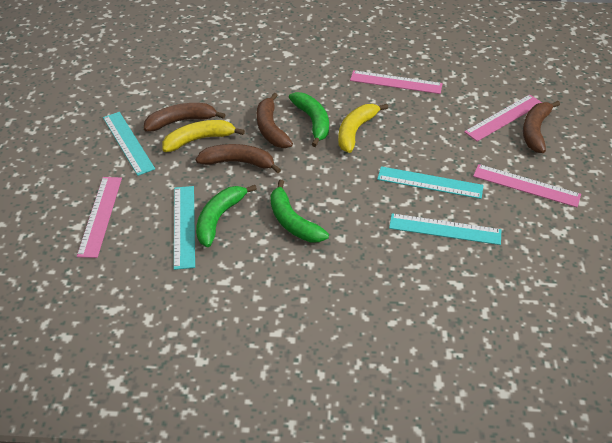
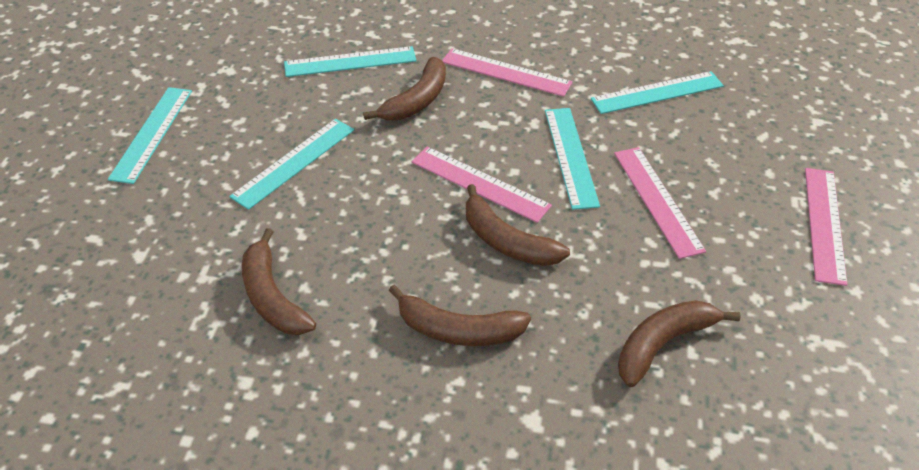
brown banana: [144,103,226,132] [196,144,281,173] [257,93,293,148] [523,101,560,153] = 4 -> [242,228,316,335] [363,57,446,121] [389,285,531,346] [466,184,570,266] [618,300,741,387] = 5
green banana: [196,185,257,247] [270,180,329,242] [289,92,329,147] = 3 -> none = 0
turquoise ruler: [103,112,155,176] [174,186,195,270] [377,166,484,199] [389,213,501,245] = 4 -> [108,87,192,184] [229,119,354,210] [284,46,417,77] [545,108,600,210] [591,71,724,114] = 5
yellow banana: [162,120,245,152] [338,104,388,153] = 2 -> none = 0

